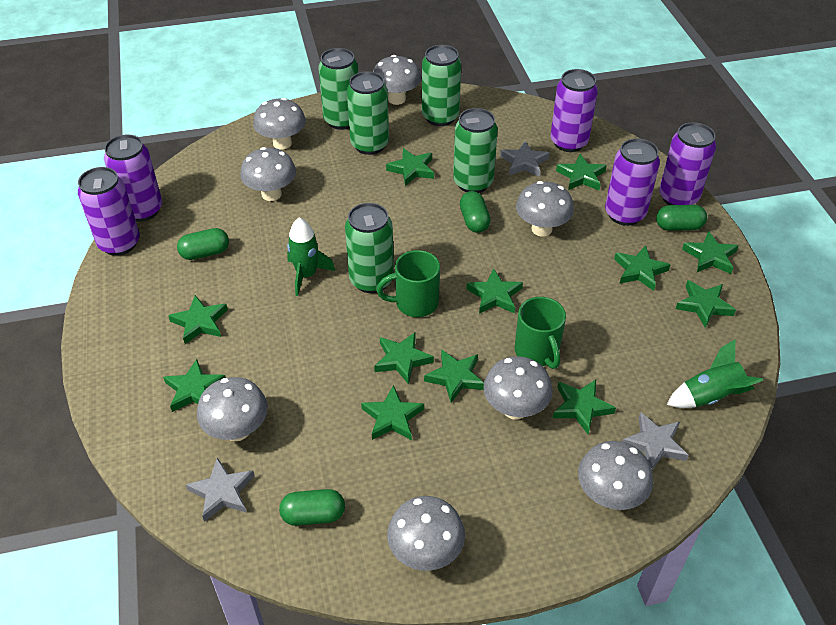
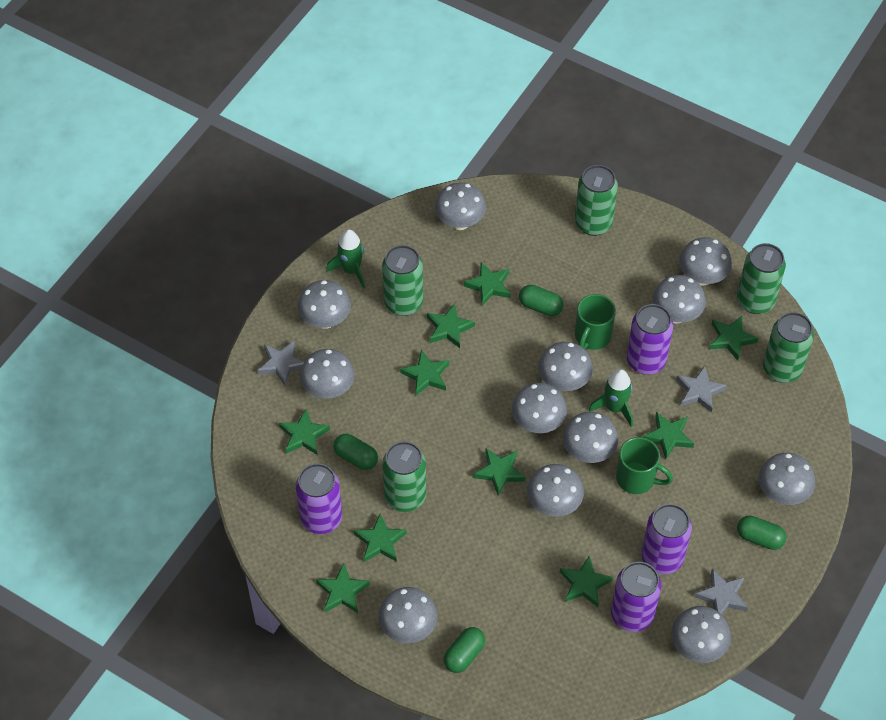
green star: [163,359,226,412] [168,295,228,344] [361,385,424,440] [374,332,434,385] [386,148,434,186] [424,349,484,403] [466,268,523,314] [553,379,616,434] [556,154,607,190] [614,246,671,291] [676,280,736,328] [682,231,739,274] = 12 -> [279,409,330,455] [316,563,370,613] [354,514,407,562] [400,350,449,395] [427,303,475,348] [464,262,510,306] [473,449,525,496] [560,556,613,607] [643,412,694,459] [709,316,759,361] = 10
grey mushroom: [197,377,268,441] [240,147,296,201] [253,98,306,150] [373,55,421,105] [387,496,465,571] [483,356,553,420] [516,181,574,237] [578,441,653,510] = 8 -> [298,280,351,329] [300,349,355,399] [379,587,438,643] [435,182,486,230] [512,383,567,433] [527,464,584,517] [538,342,593,391] [563,412,618,463] [653,275,706,324] [671,606,731,663] [679,237,732,285] [759,453,815,505] = 12
purple can: [78,167,140,256] [104,134,162,222] [550,69,598,152] [605,138,660,226] [659,122,716,205] = 5 -> [296,463,342,534] [611,562,661,632] [627,304,673,375] [641,504,692,574] = 4

